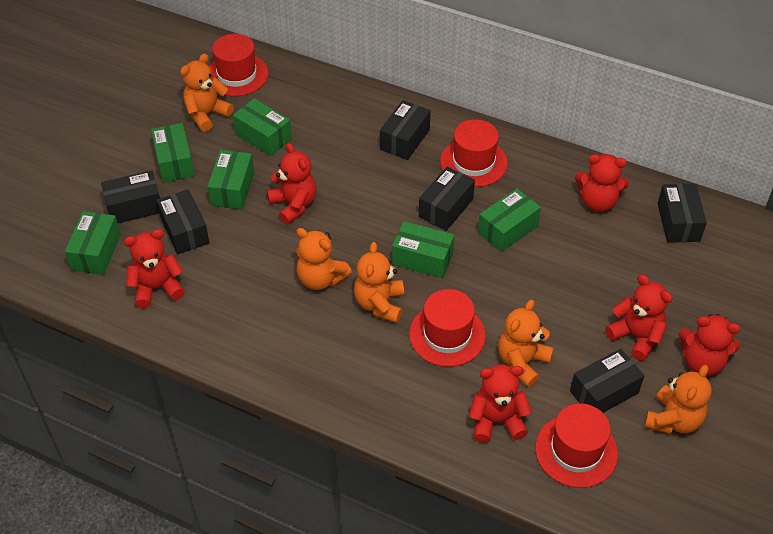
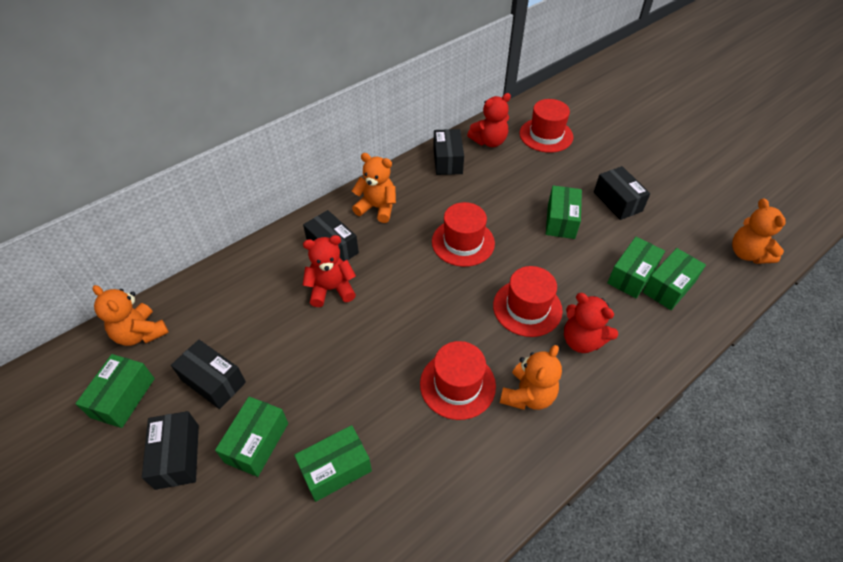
black box: [101,170,160,223] [157,189,209,255] [380,100,431,160] [419,167,475,231] [570,349,645,413] [657,184,707,243] = 6 -> [142,411,199,490] [171,340,246,409] [303,210,359,261] [433,129,464,175] [594,166,650,220] = 5
orange teddy bear: [180,54,234,132] [296,228,352,290] [354,242,404,323] [498,300,554,387] [644,365,712,434] = 5 -> [92,285,169,346] [352,153,396,223] [500,345,562,410] [732,198,786,264] = 4
red teddy bear: [124,229,185,309] [267,143,316,224] [469,364,532,443] [575,154,629,212] [605,275,672,361] [679,314,741,376] = 6 -> [303,235,356,307] [467,93,511,147] [564,293,618,353] = 3

